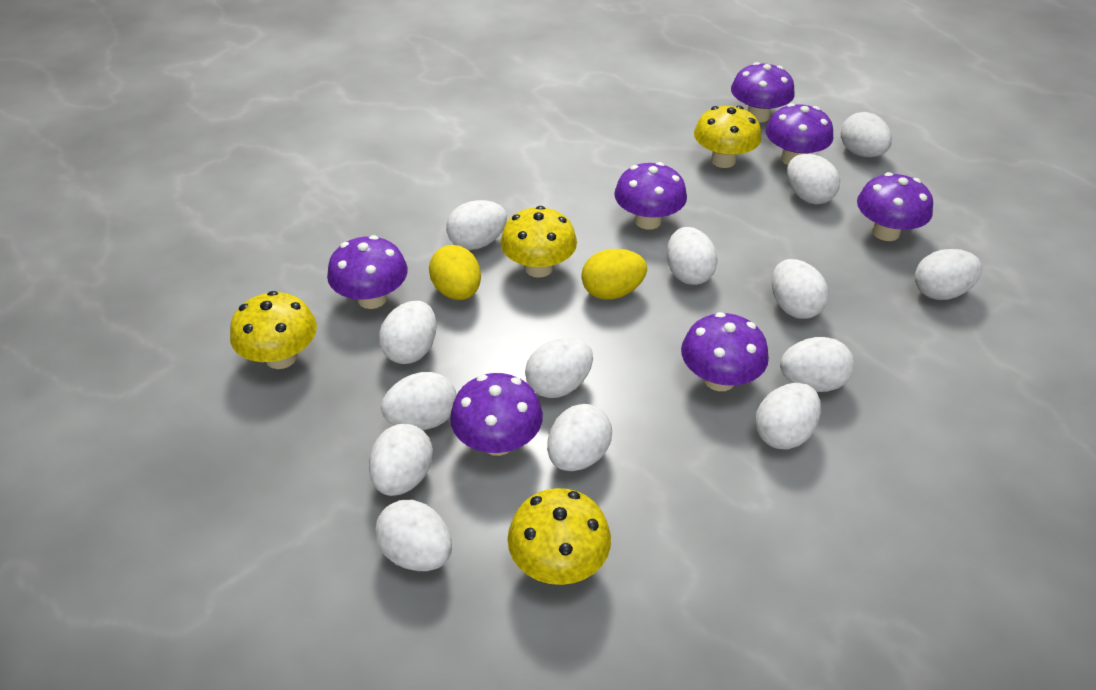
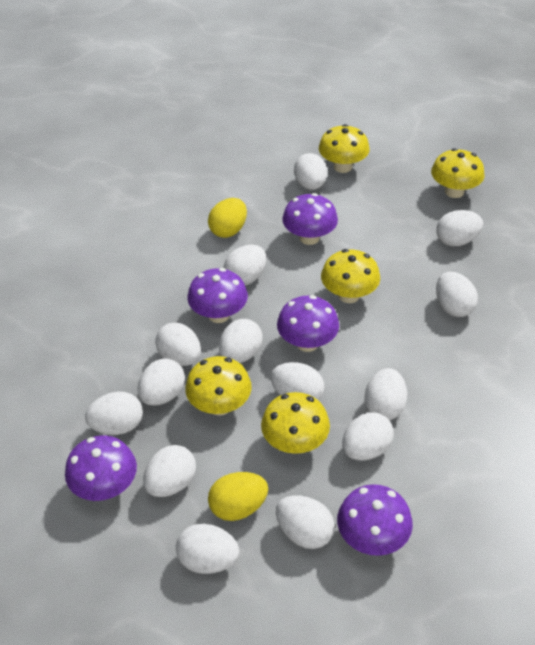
purple mushroom: [327,235,408,309] [450,373,543,456] [614,162,687,229] [681,312,769,391] [731,62,795,123] [765,103,833,165] [857,172,933,241] = 7 -> [65,435,137,501] [187,268,248,323] [277,295,339,352] [282,193,338,245] [337,484,413,556] = 5
yellow mushroom: [230,291,317,369] [500,206,577,278] [507,488,611,585] [694,106,761,168] = 4 -> [185,356,252,416] [261,392,330,454] [319,124,370,173] [321,249,380,303] [431,148,484,198] = 5

